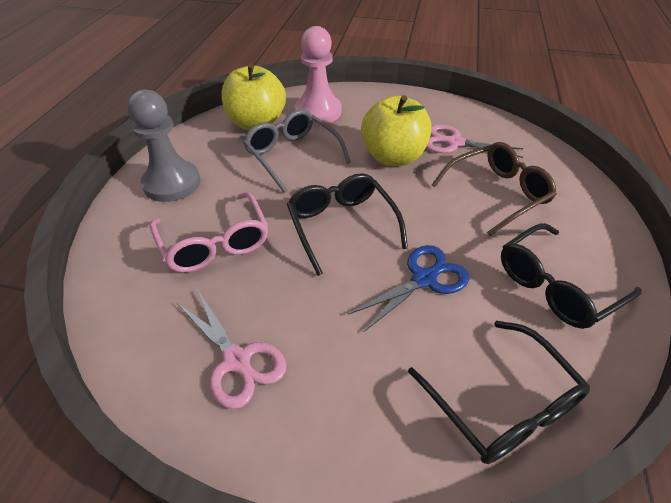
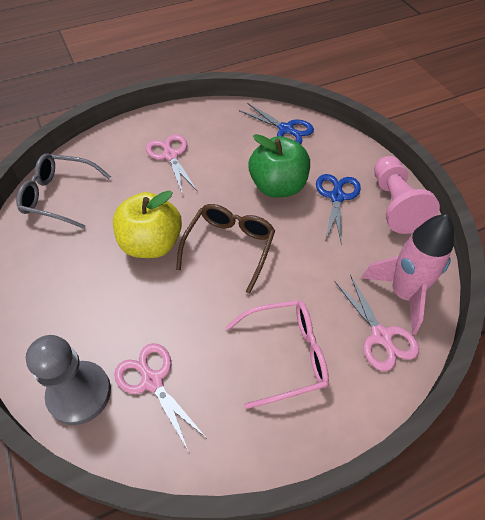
black glasses: [287,173,408,276] [408,321,590,464] [501,223,642,329] = 3 -> none = 0
blue scissors: [348,245,469,332] = 1 -> [239,103,314,144] [316,174,361,245] = 2
green apple: none = 0 -> [248,134,310,198] = 1
pink rocket: none = 0 -> [362,214,454,335] = 1
pink scissors: [177,291,287,409] [426,124,524,158] = 2 -> [114,343,206,452] [146,135,197,195] [335,275,419,371] = 3
yellow apple: [221,64,286,130] [361,95,432,166] = 2 -> [113,191,182,258] = 1

